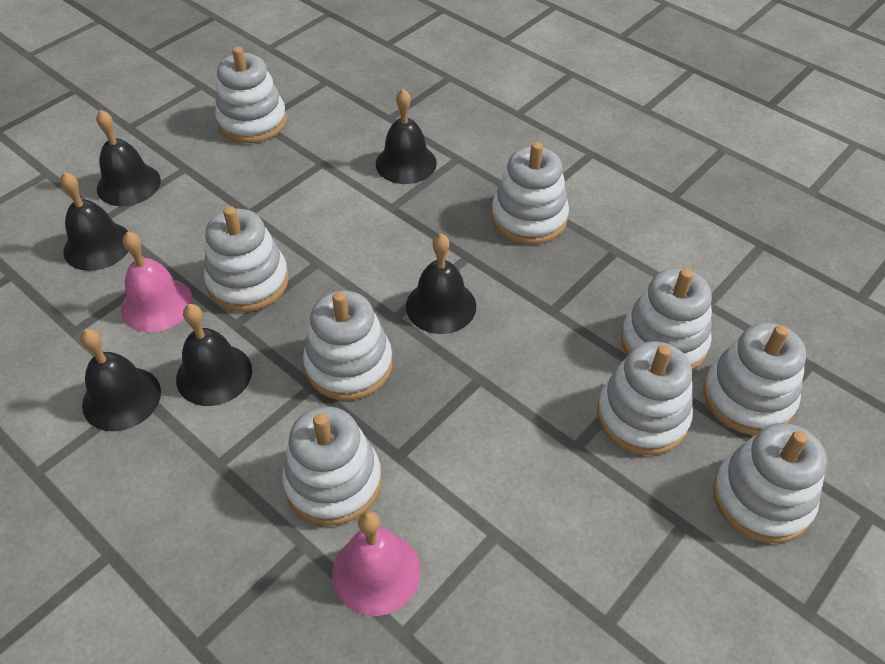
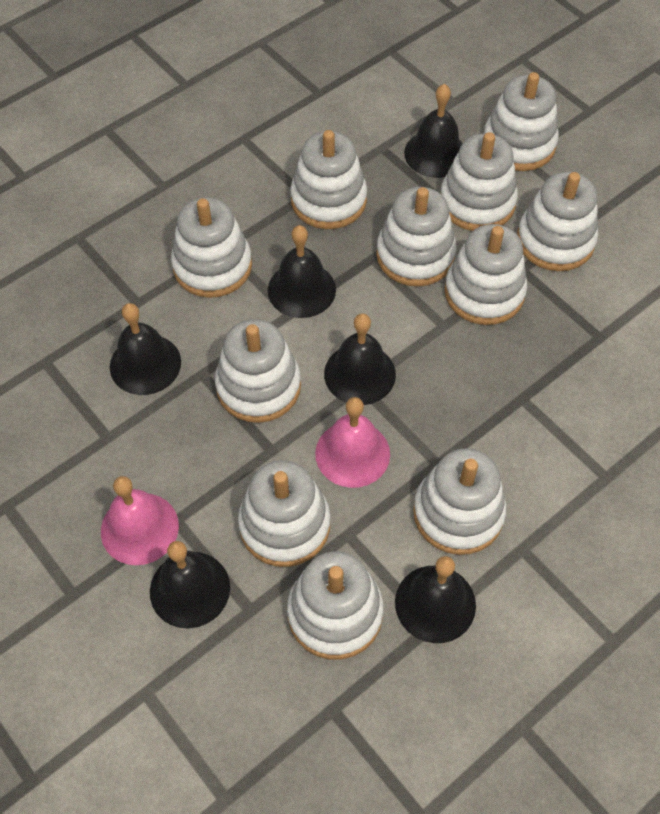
white stacking toy: [204,206,289,312] [215,46,287,143] [282,406,381,526] [303,290,392,400] [492,142,569,244] [597,341,693,455] [621,268,712,371] [703,323,806,435] [713,423,827,543] = 9 -> [171,198,252,298] [215,319,301,423] [238,460,331,567] [287,551,384,660] [290,130,367,229] [376,187,456,287] [413,448,507,555] [440,132,518,231] [444,224,527,325] [484,72,559,171] [517,172,598,271] = 11

